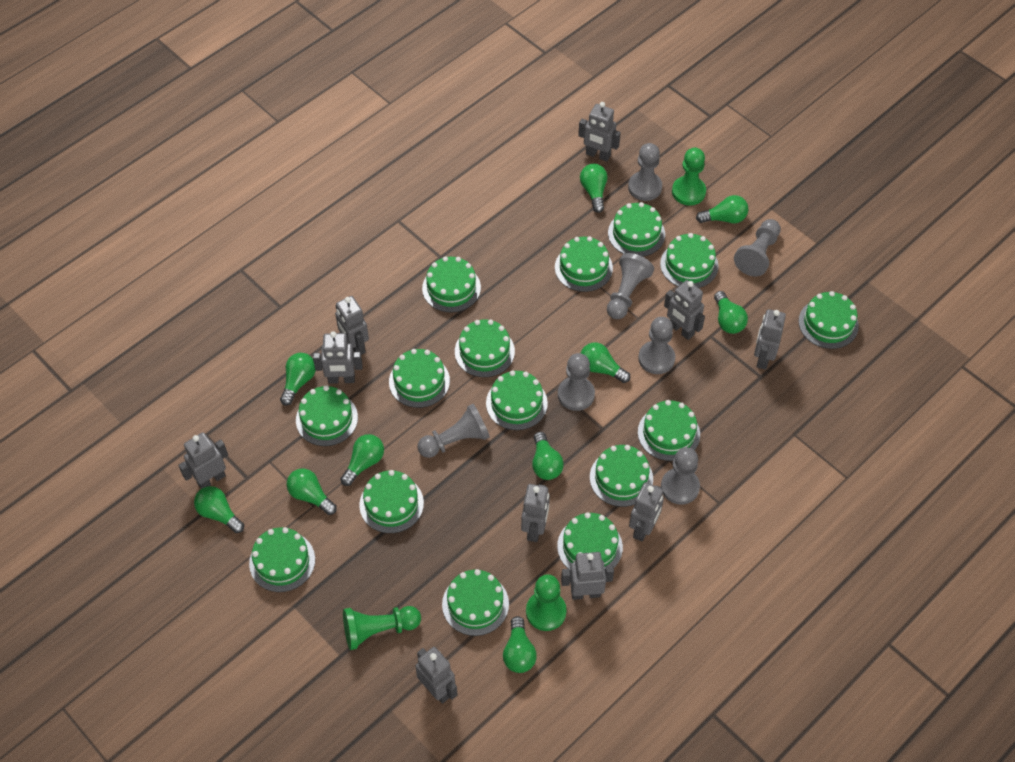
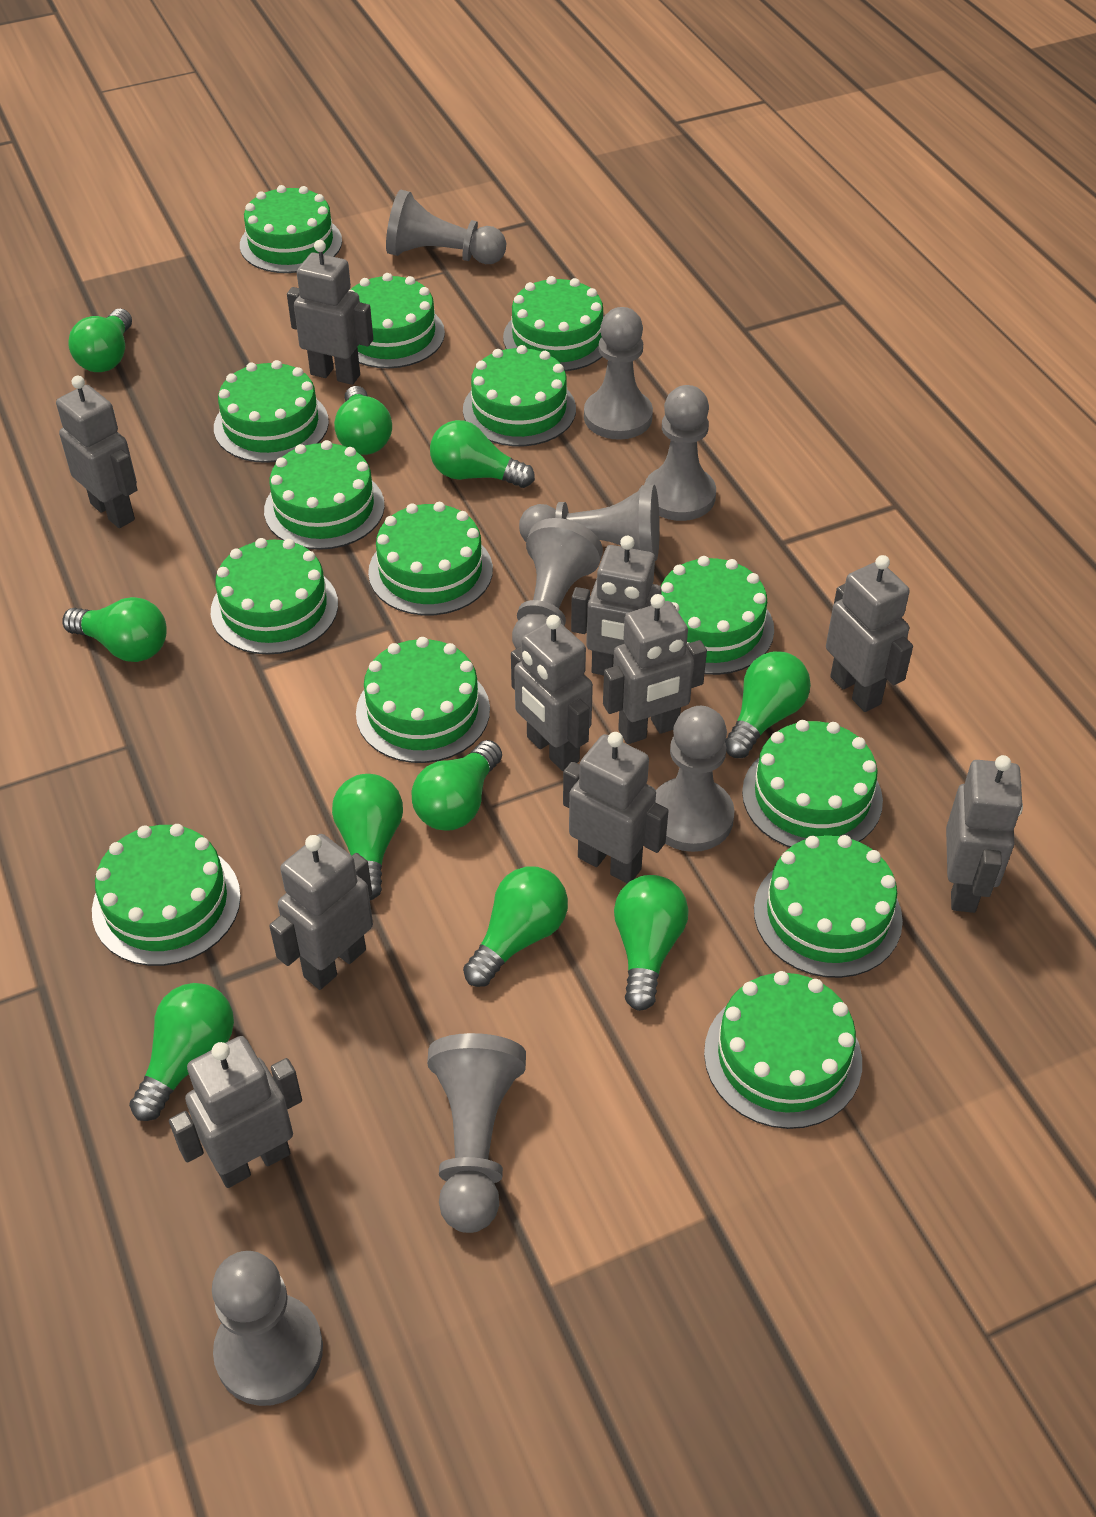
green cake: [249,527,315,592] [296,385,358,446] [359,470,424,533] [389,349,450,408] [422,256,481,312] [442,569,509,636] [455,319,515,377] [486,370,548,430] [555,236,613,292] [557,512,623,569] [590,445,653,507] [608,202,665,257] [638,400,700,461] [660,233,718,288] [799,291,859,349] = 15 -> [92,824,241,966] [211,538,338,655] [214,360,329,463] [240,185,342,273] [264,440,385,550] [349,273,445,368] [356,637,490,763] [368,502,493,615] [463,345,576,446] [503,276,603,371] [661,556,774,675] [704,971,862,1129] [742,720,883,847] [754,835,903,978] = 14
green pawn: [343,606,421,650] [526,574,567,631] [672,148,706,205] = 3 -> none = 0
grey pawn: [417,404,490,458] [558,353,595,411] [607,253,654,319] [628,143,662,201] [638,317,675,374] [661,447,700,505] [734,219,781,277] = 7 -> [212,1251,323,1406] [386,190,506,264] [427,1033,526,1233] [512,518,603,649] [519,485,660,561] [584,307,653,440] [644,385,716,521] [655,706,735,852] = 8

